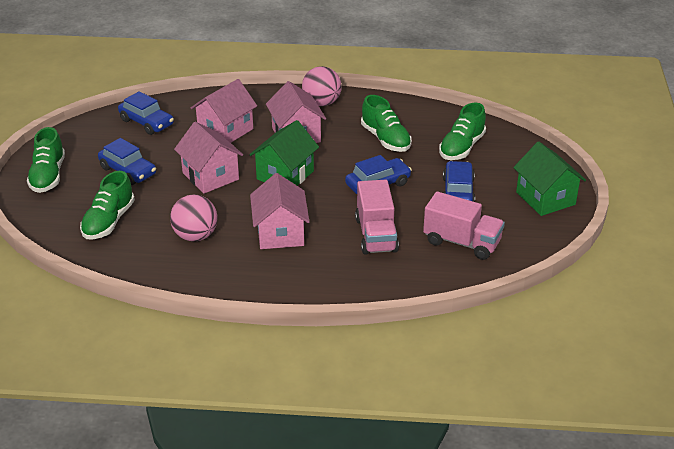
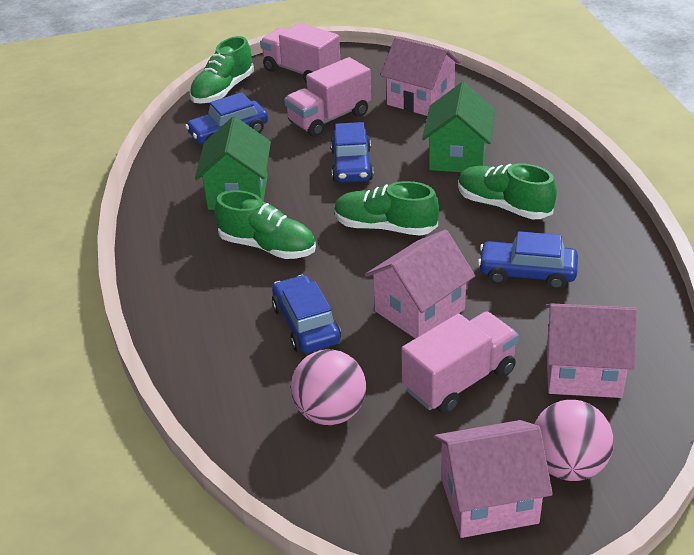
pink truck: [355,180,399,255] [423,191,505,260] = 2 -> [260,23,340,83] [284,57,371,137] [401,311,519,414] = 3

